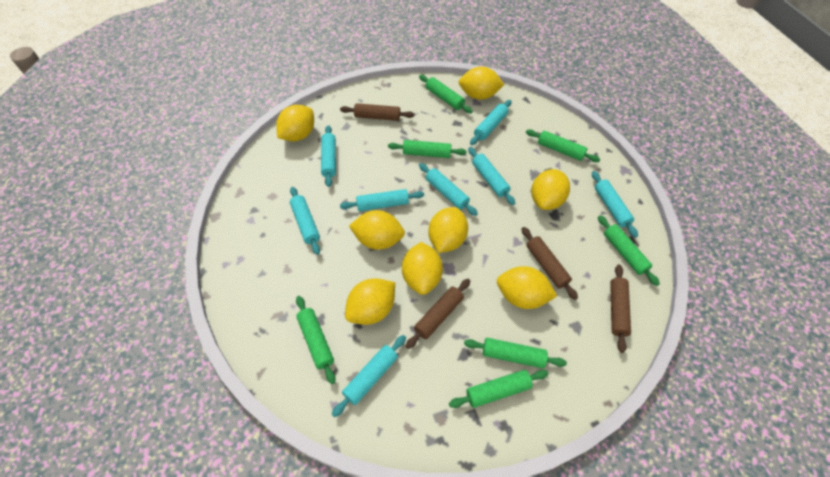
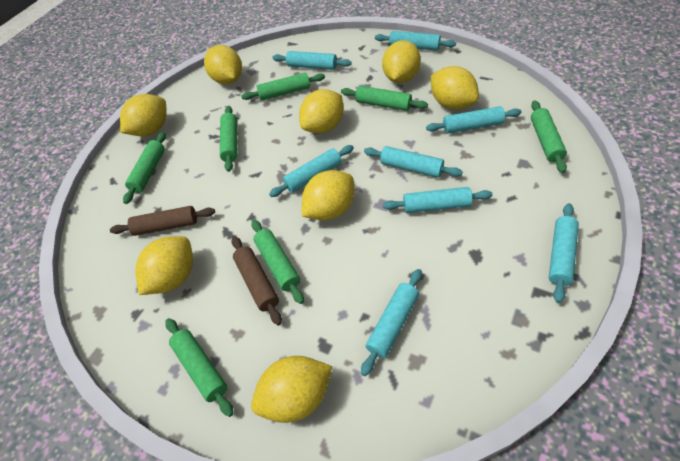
brown rolling pin: [340,103,414,121] [406,279,470,349] [521,227,578,300] [610,265,631,353] = 4 -> [110,206,215,236] [231,236,282,325] = 2

